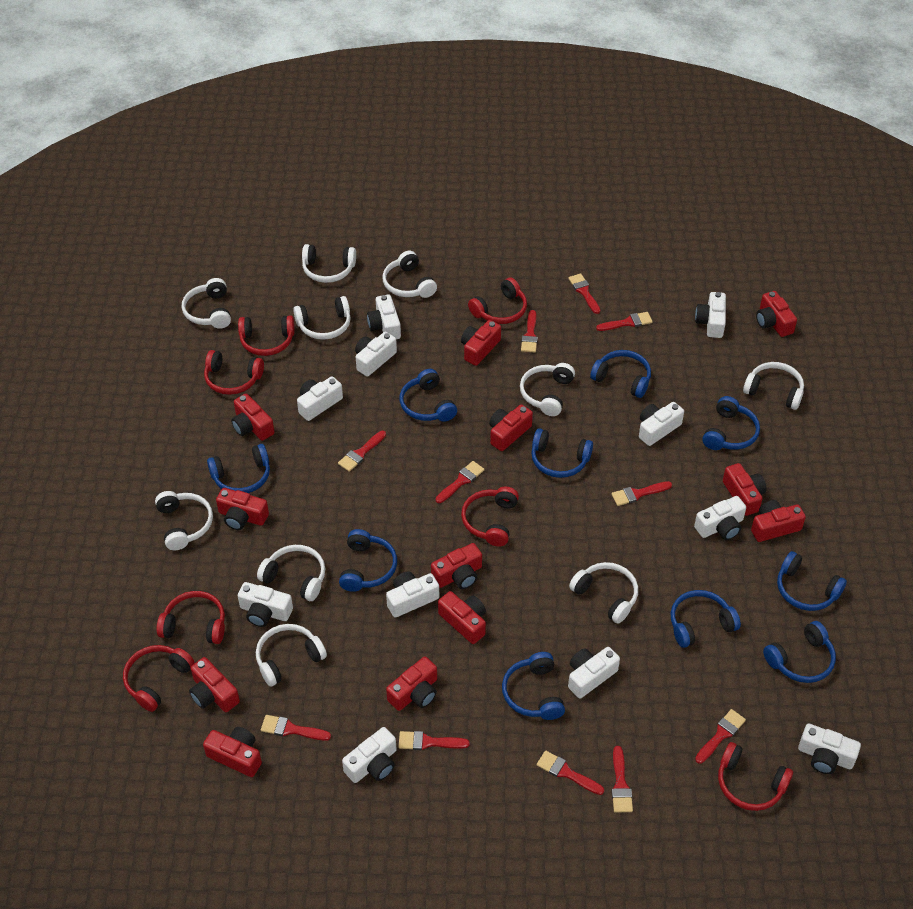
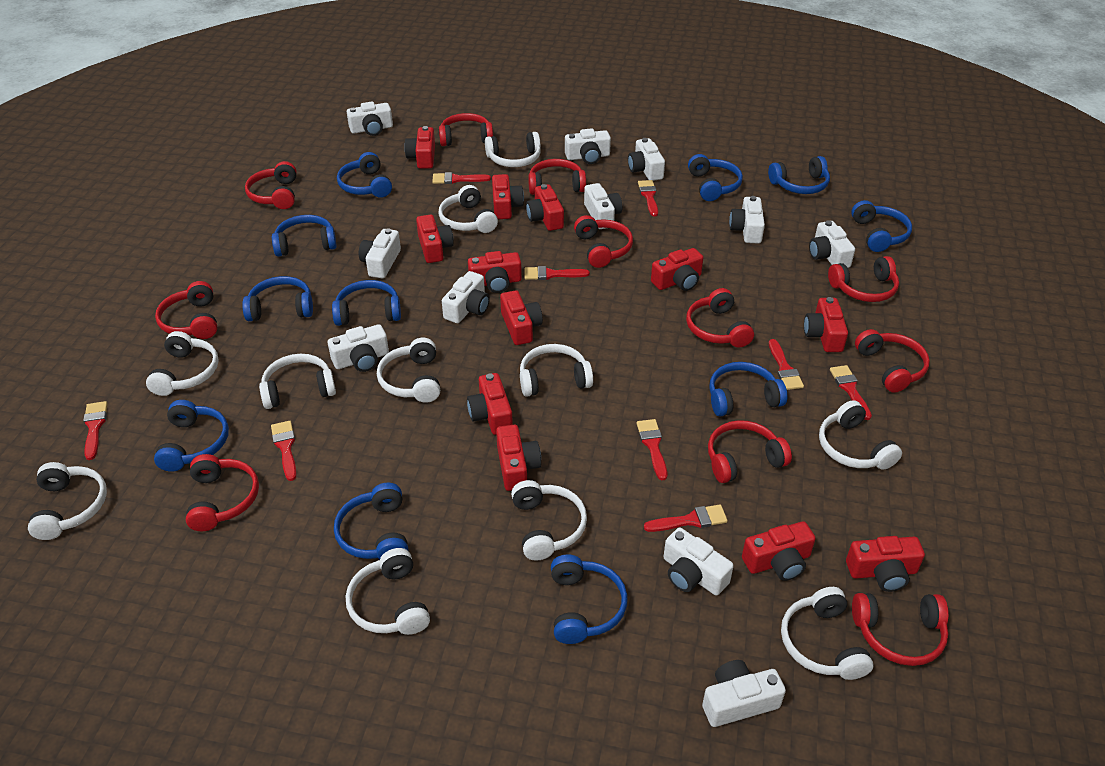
blue headphones: [207,444,270,493] [339,529,397,592] [400,369,457,422] [502,652,565,720] [531,428,593,478] [590,350,651,398] [671,590,741,648] [702,396,760,450] [763,621,836,683] [777,551,847,611] = 10 -> [154,400,229,472] [242,276,313,321] [272,215,337,257] [332,280,401,326] [334,483,408,560] [337,152,392,198] [551,554,628,644] [688,154,743,201] [709,362,787,417] [768,156,830,194] [851,200,912,252] = 11
red brush: [261,715,331,741] [338,431,386,472] [398,731,470,750] [436,461,484,503] [521,310,538,352] [537,750,604,795] [568,274,600,314] [596,312,653,331] [611,481,672,506] [612,746,633,812] [695,709,746,764] = 11 -> [83,401,108,460] [271,421,297,481] [432,172,491,184] [525,266,590,280] [636,419,667,480] [638,180,658,217] [644,504,728,532] [769,339,804,390] [830,365,872,420] = 9
red headphones: [123,645,195,712] [156,591,225,644] [204,350,264,395] [238,315,295,356] [461,487,519,547] [468,277,527,324] [718,742,793,811] = 7 -> [155,281,217,339] [186,454,259,531] [245,161,297,209] [439,113,493,146] [528,159,586,195] [574,215,633,268] [686,288,754,348] [708,420,792,483] [828,256,899,302] [852,593,949,666] [855,329,930,393] = 11
white headphones: [155,491,213,550] [182,278,231,329] [256,624,327,687] [257,545,325,601] [293,296,350,340] [302,244,356,283] [382,251,437,298] [520,363,575,416] [569,562,638,624] [743,362,804,410] = 10 -> [28,462,107,540] [146,331,219,396] [259,354,336,409] [346,548,430,635] [377,338,440,403] [438,185,498,233] [485,132,541,167] [511,480,587,561] [520,344,593,397] [781,587,873,680] [819,400,902,470] = 11

